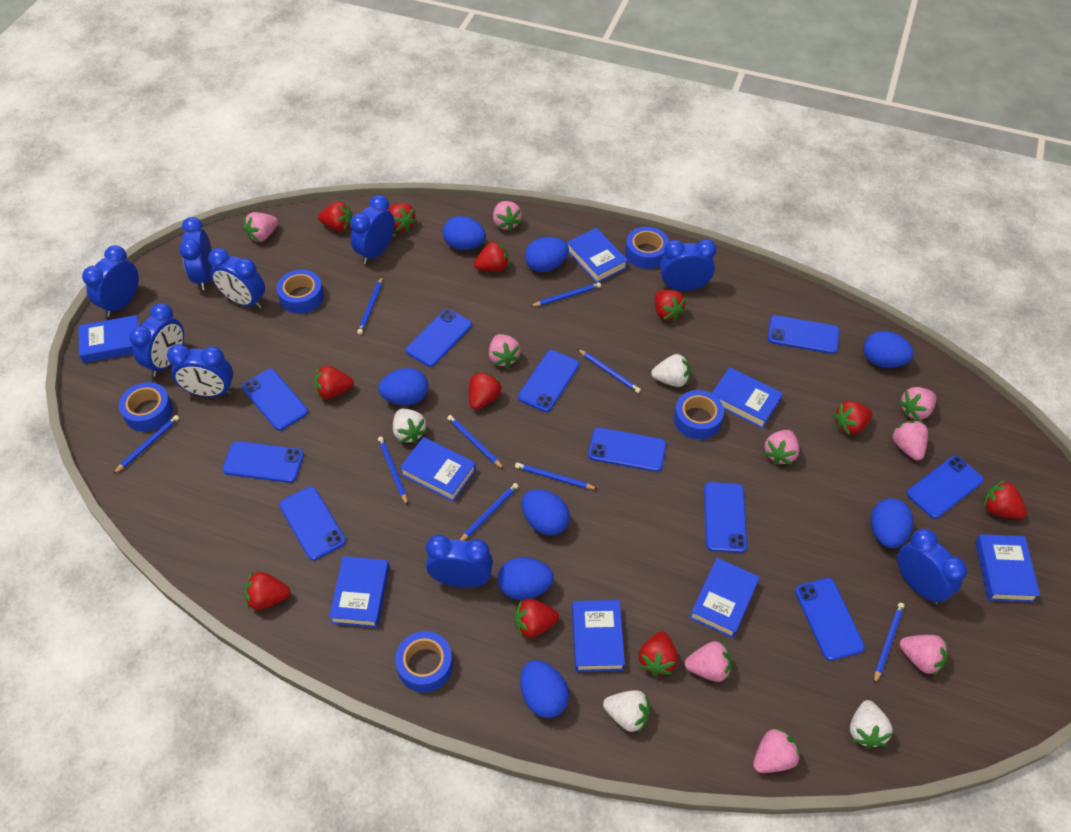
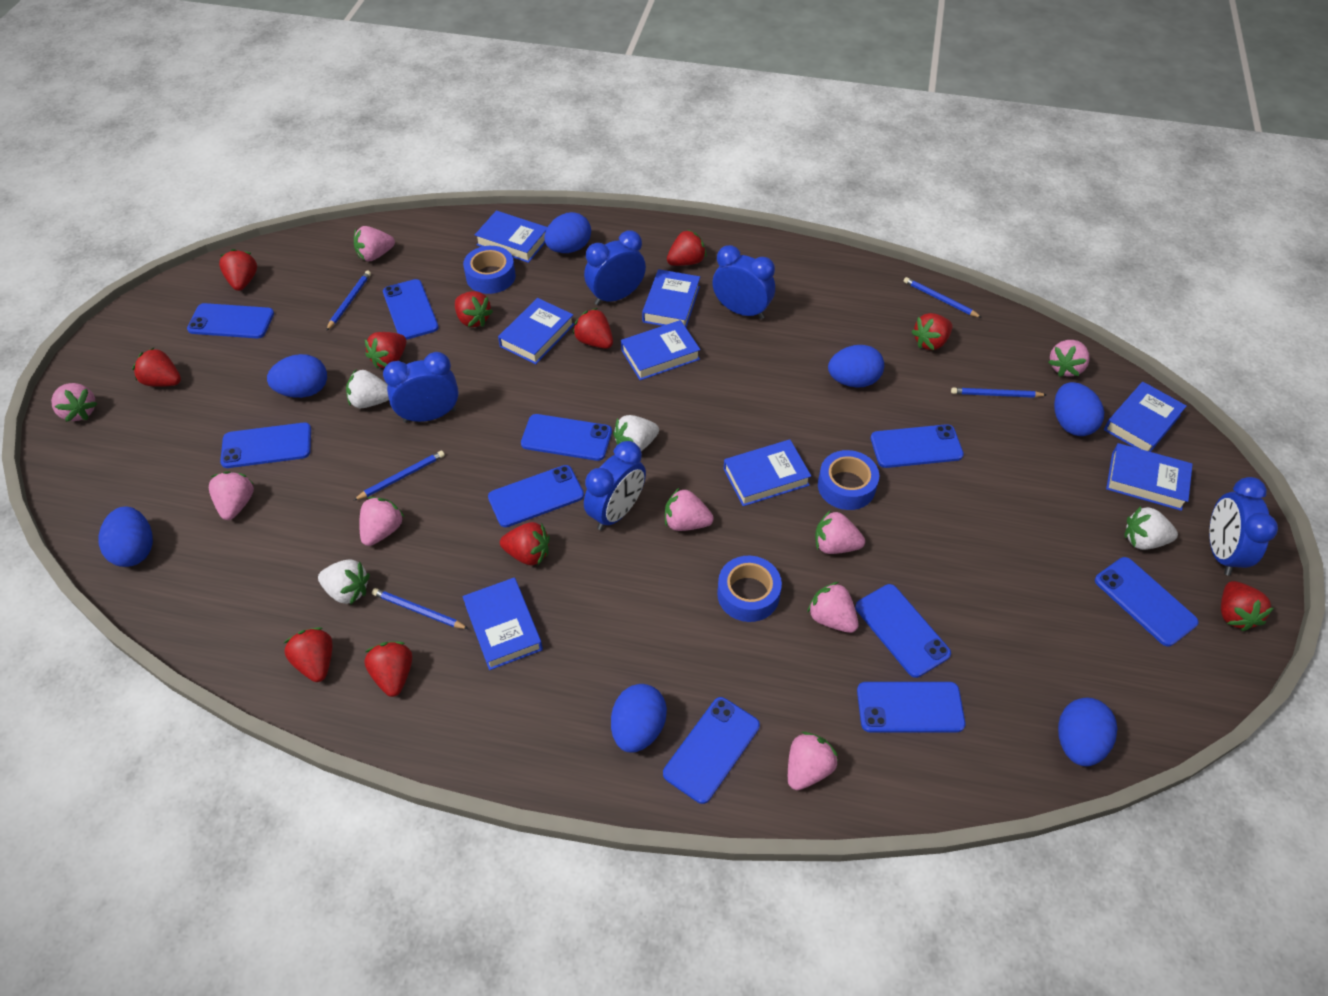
blue clock: [82,245,139,317] [129,303,184,377] [167,344,233,397] [179,217,213,290] [208,248,265,308] [350,195,395,264] [426,535,493,588] [660,239,717,291] [897,529,967,604] = 9 -> [383,352,459,423] [584,231,646,305] [584,441,646,530] [712,245,775,319] [1209,477,1278,576] = 5
blue egg: [378,368,428,405] [443,216,486,250] [498,557,554,600] [520,660,569,718] [521,489,570,536] [525,237,569,272] [863,331,914,368] [871,498,913,548] = 8 -> [98,507,153,567] [267,354,327,398] [544,212,591,253] [611,684,667,753] [828,345,884,388] [1054,382,1104,436] [1058,698,1117,766] = 7
blue pencil: [113,415,179,474] [357,276,383,335] [378,437,408,505] [447,415,504,469] [460,483,519,541] [515,462,597,489] [531,282,601,307] [578,349,641,393] [874,603,905,684] = 9 -> [326,271,371,331] [353,451,445,501] [372,588,468,629] [904,277,982,318] [951,388,1047,398] = 5
blue tape: [119,382,173,432] [277,270,324,314] [395,631,453,693] [625,227,669,269] [674,390,724,440] = 5 -> [463,246,516,294] [717,556,782,622] [818,450,879,510] = 3

